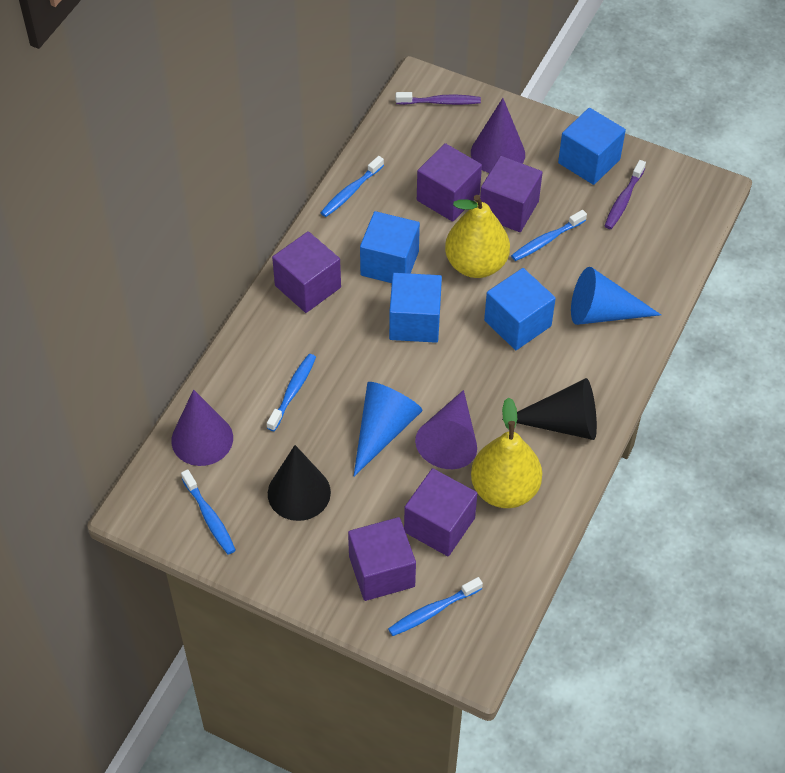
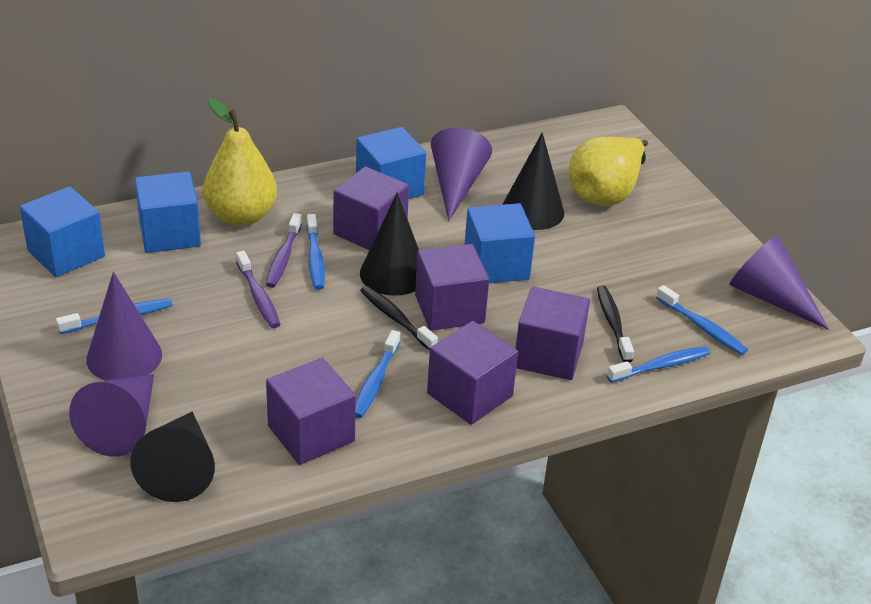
black cone: [268,445,331,521] [502,378,597,440] = 2 -> [130,412,215,502] [360,193,419,296] [502,132,564,230] = 3
black toothbrush: none = 0 -> [360,286,438,351] [597,285,634,362] = 2
blue cone: [353,382,423,477] [571,267,661,325] = 2 -> none = 0
purple cone: [171,390,233,466] [415,390,477,469] [471,98,525,173] = 3 -> [69,374,154,457] [86,272,162,381] [431,128,492,221] [730,235,829,330] = 4

